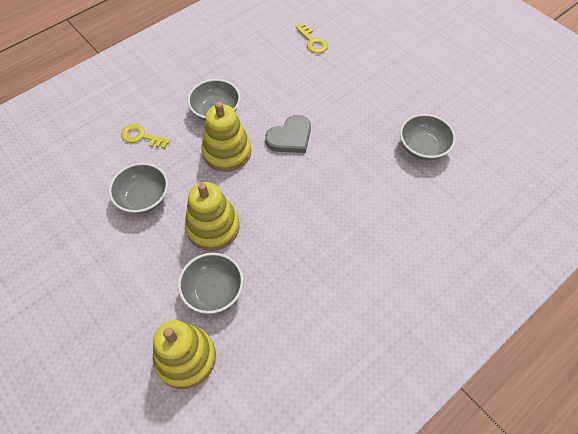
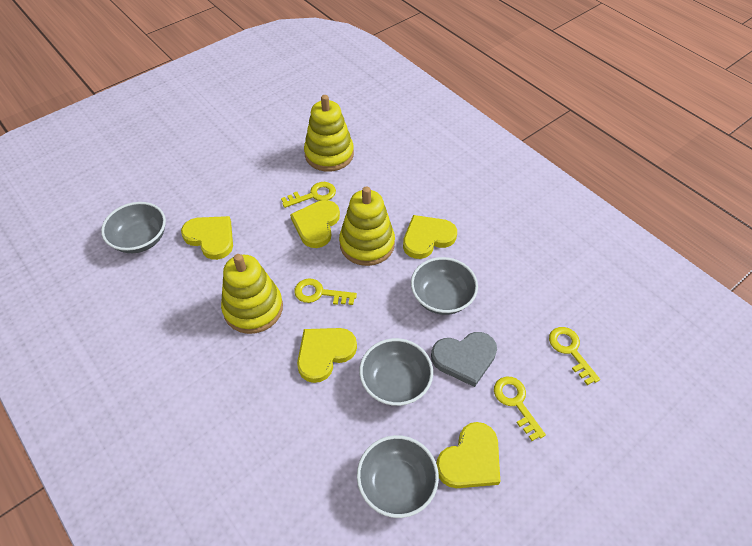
yellow heart: none = 0 -> [181,216,233,260] [290,200,340,248] [297,328,357,383] [403,215,457,259] [436,422,500,488] = 5
yellow key: [121,124,170,149] [296,23,328,53] = 2 -> [281,182,336,208] [294,278,357,305] [494,377,546,441] [549,327,600,385] = 4

